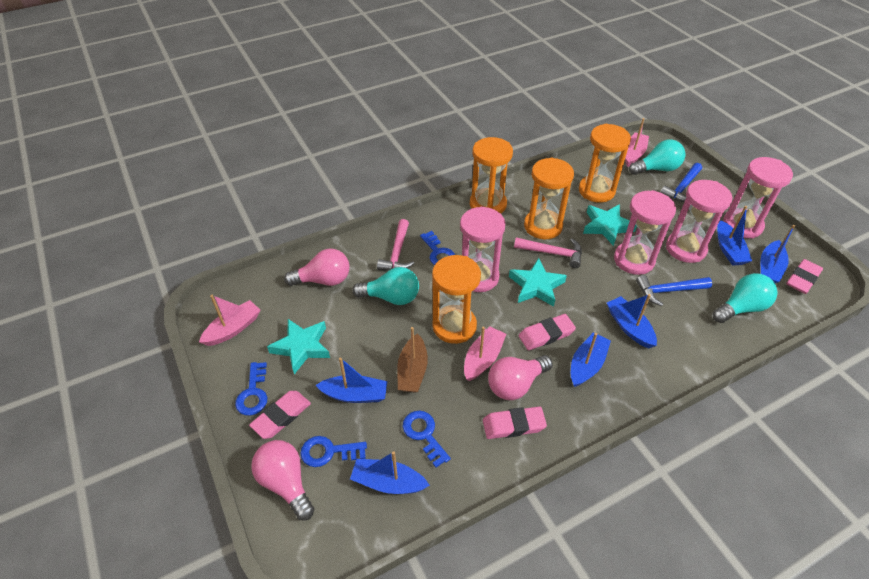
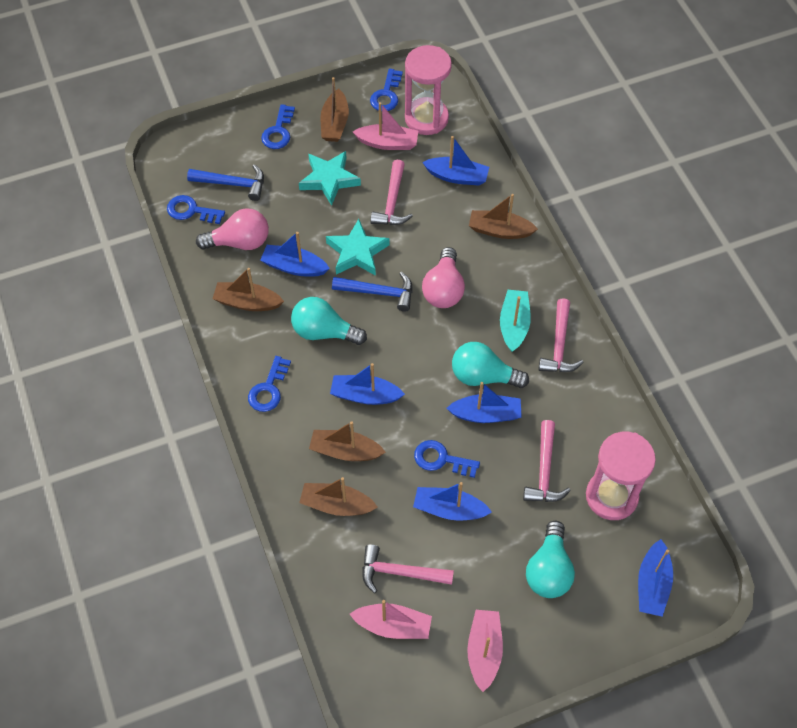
blue key: [235,362,267,416] [300,436,367,467] [403,411,451,468] [420,231,455,265] = 4 -> [167,195,225,224] [248,356,291,412] [261,104,295,149] [370,69,403,112] [414,440,480,478] = 5
brown boat: [397,327,428,393] = 1 -> [212,268,284,311] [299,477,378,516] [309,421,386,461] [321,77,349,142] [469,194,538,239] = 5
orange hourglass: [432,255,481,344] [470,137,513,214] [524,157,574,239] [579,124,631,203] = 4 -> none = 0
pink eraser: [249,391,311,439] [483,407,547,439] [519,314,576,350] [786,259,823,294] = 4 -> none = 0
pink hammer: [377,219,415,270] [514,237,582,268] = 2 -> [362,544,454,593] [370,160,413,225] [523,420,571,502] [538,298,584,372] = 4
pink hourglass: [460,206,506,292] [614,190,676,275] [666,180,733,263] [723,157,793,238] = 4 -> [405,45,452,135] [586,432,656,520] = 2
pink light bulb: [251,440,315,521] [284,249,350,286] [488,355,553,400] = 3 -> [196,208,269,250] [422,247,465,308] = 2
turquoise boat: none = 0 -> [500,290,531,352] = 1
turquoise star: [267,319,330,374] [509,258,567,307] [583,204,637,246] = 3 -> [299,151,361,206] [326,219,390,276] = 2

